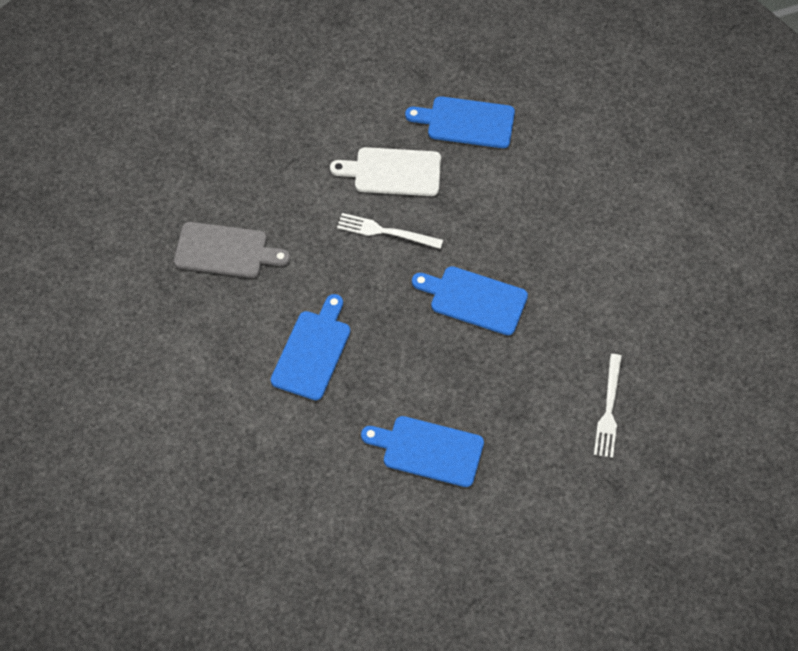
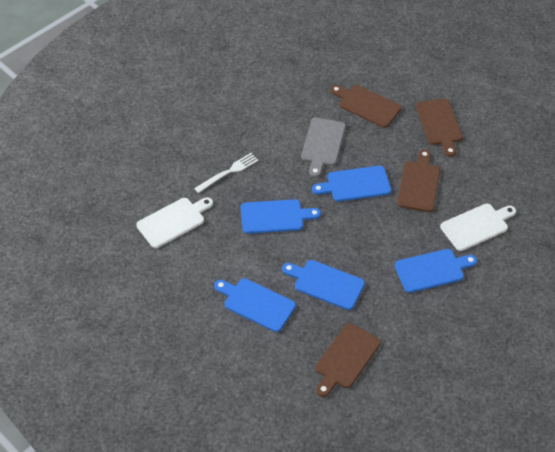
blue cutting board: [271,294,350,400] [361,416,484,487] [405,96,515,148] [412,266,528,335] = 4 -> [214,278,296,332] [241,199,321,234] [282,260,365,310] [312,166,391,202] [394,249,477,293] = 5
brown cutting board: none = 0 -> [316,323,381,397] [330,85,401,128] [397,150,440,212] [416,99,463,157] = 4
white cutting board: [330,147,441,196] = 1 -> [136,197,213,248] [440,203,516,251] = 2
white fork: [337,213,443,249] [594,354,622,458] = 2 -> [194,153,259,193] = 1

